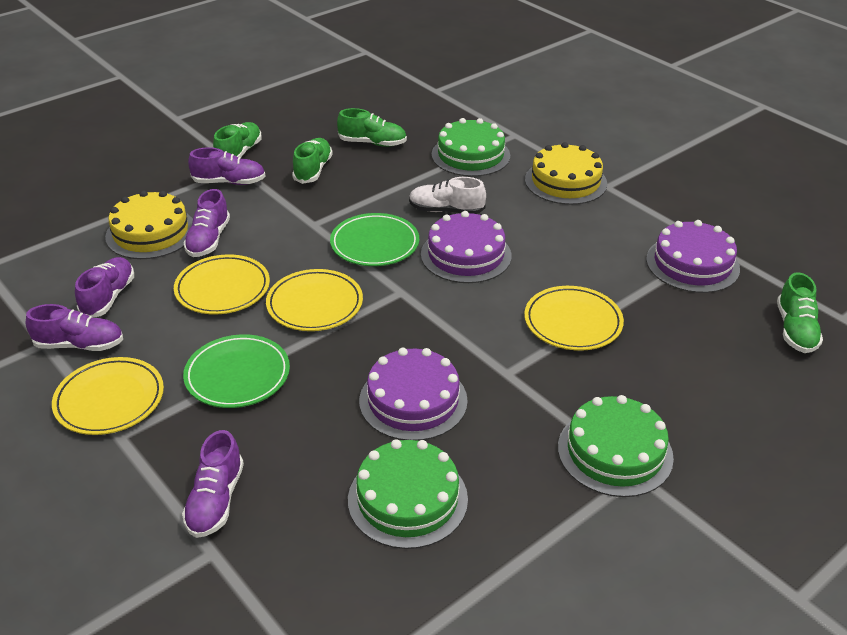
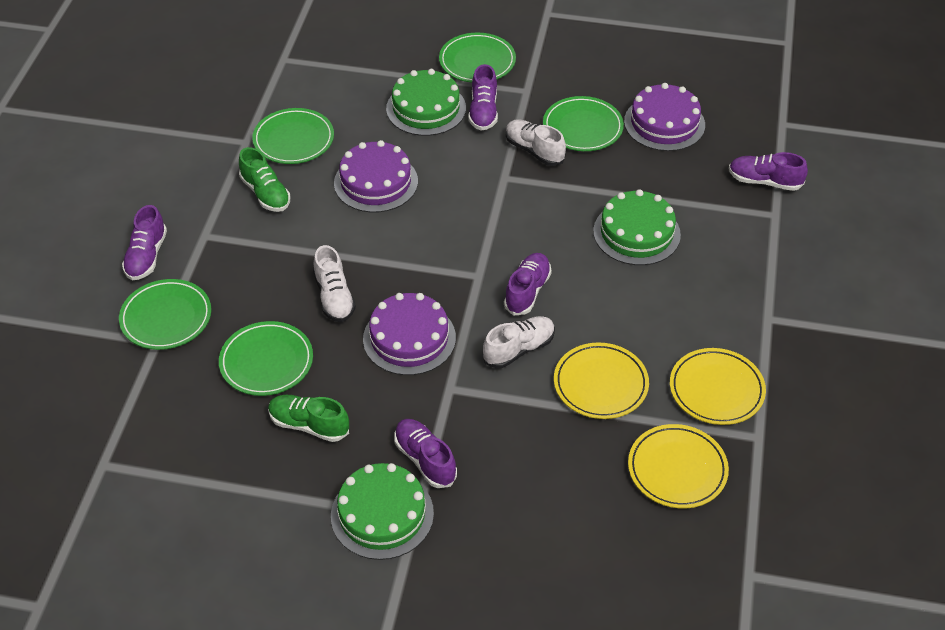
green plate: [183,334,290,408] [330,213,419,266] = 2 -> [119,279,211,350] [219,321,313,396] [252,108,334,164] [439,33,516,83] [543,96,624,151] = 5
green shoe: [213,122,262,158] [292,138,333,184] [337,108,407,147] [777,272,823,353] = 4 -> [239,147,290,212] [268,395,349,442] = 2
white shoe: [409,177,486,214] = 1 -> [313,245,356,322] [483,316,555,368] [506,119,566,166] = 3
yellow cake: [105,190,193,259] [525,142,607,205] = 2 -> none = 0
yellow plate: [52,357,164,435] [174,255,270,314] [266,269,363,331] [524,286,624,351] = 4 -> [554,342,649,419] [628,424,729,508] [670,348,766,425] = 3

